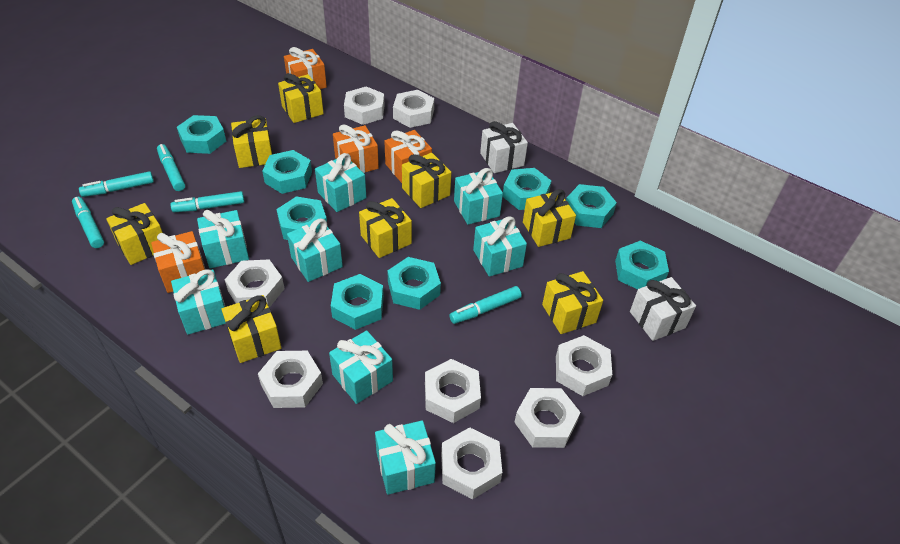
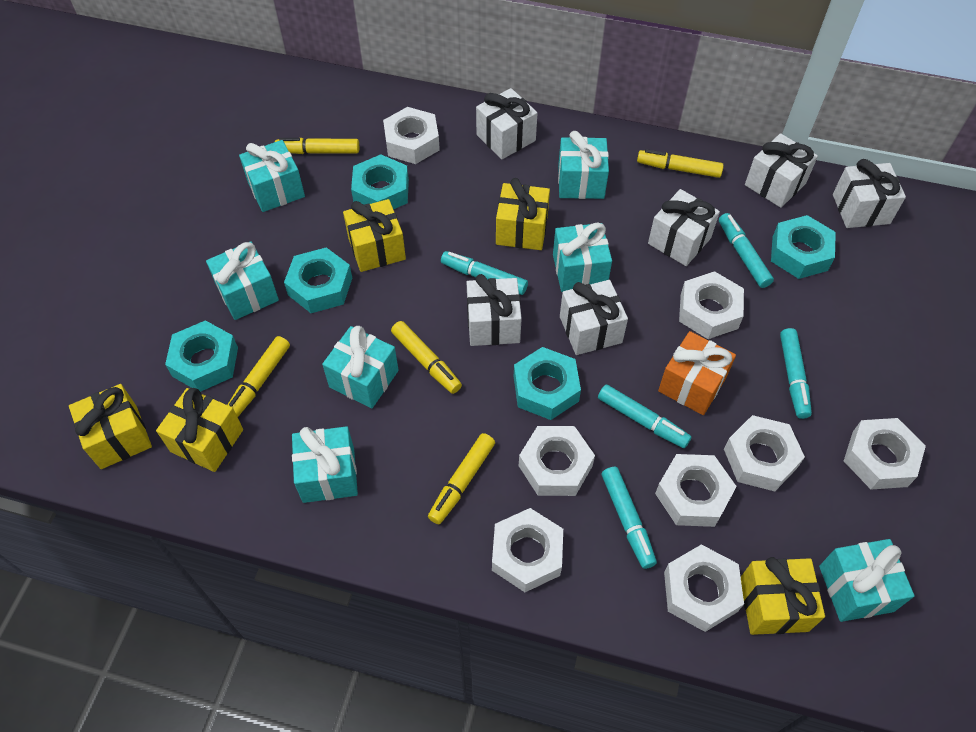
orange gift: [151,231,205,293] [284,47,327,89] [333,125,379,173] [384,130,432,183] = 4 -> [658,331,736,415] = 1
turquoise gift: [171,269,226,335] [197,210,249,268] [287,219,343,282] [315,153,366,212] [329,330,393,404] [375,420,436,495] [454,168,503,225] [473,216,527,277] = 8 -> [206,241,279,320] [239,140,305,212] [292,426,358,503] [322,326,399,408] [553,222,612,292] [558,131,609,199] [819,539,914,622] = 7
turquoise nut: [177,115,226,154] [262,150,312,194] [276,196,327,240] [331,274,384,330] [387,257,441,310] [503,168,551,210] [566,184,617,228] [615,241,669,289] = 8 -> [165,320,238,392] [284,247,352,313] [351,154,409,209] [514,347,581,420] [771,215,836,279] = 5
white gift: [480,121,528,173] [630,277,696,341] = 2 -> [467,274,522,346] [476,88,537,159] [560,280,628,355] [648,189,720,266] [745,133,818,208] [833,159,906,228] = 6
yellow gift: [106,203,163,265] [221,295,282,363] [231,115,273,168] [278,73,324,123] [359,198,412,258] [402,153,451,208] [523,189,576,247] [542,271,603,334] = 8 -> [69,384,152,469] [156,388,243,472] [343,199,406,272] [496,178,550,250] [741,557,825,635] = 5
yellow marker: none = 0 -> [228,336,290,417] [275,138,359,154] [391,321,462,394] [428,433,495,524] [637,149,724,178] = 5

